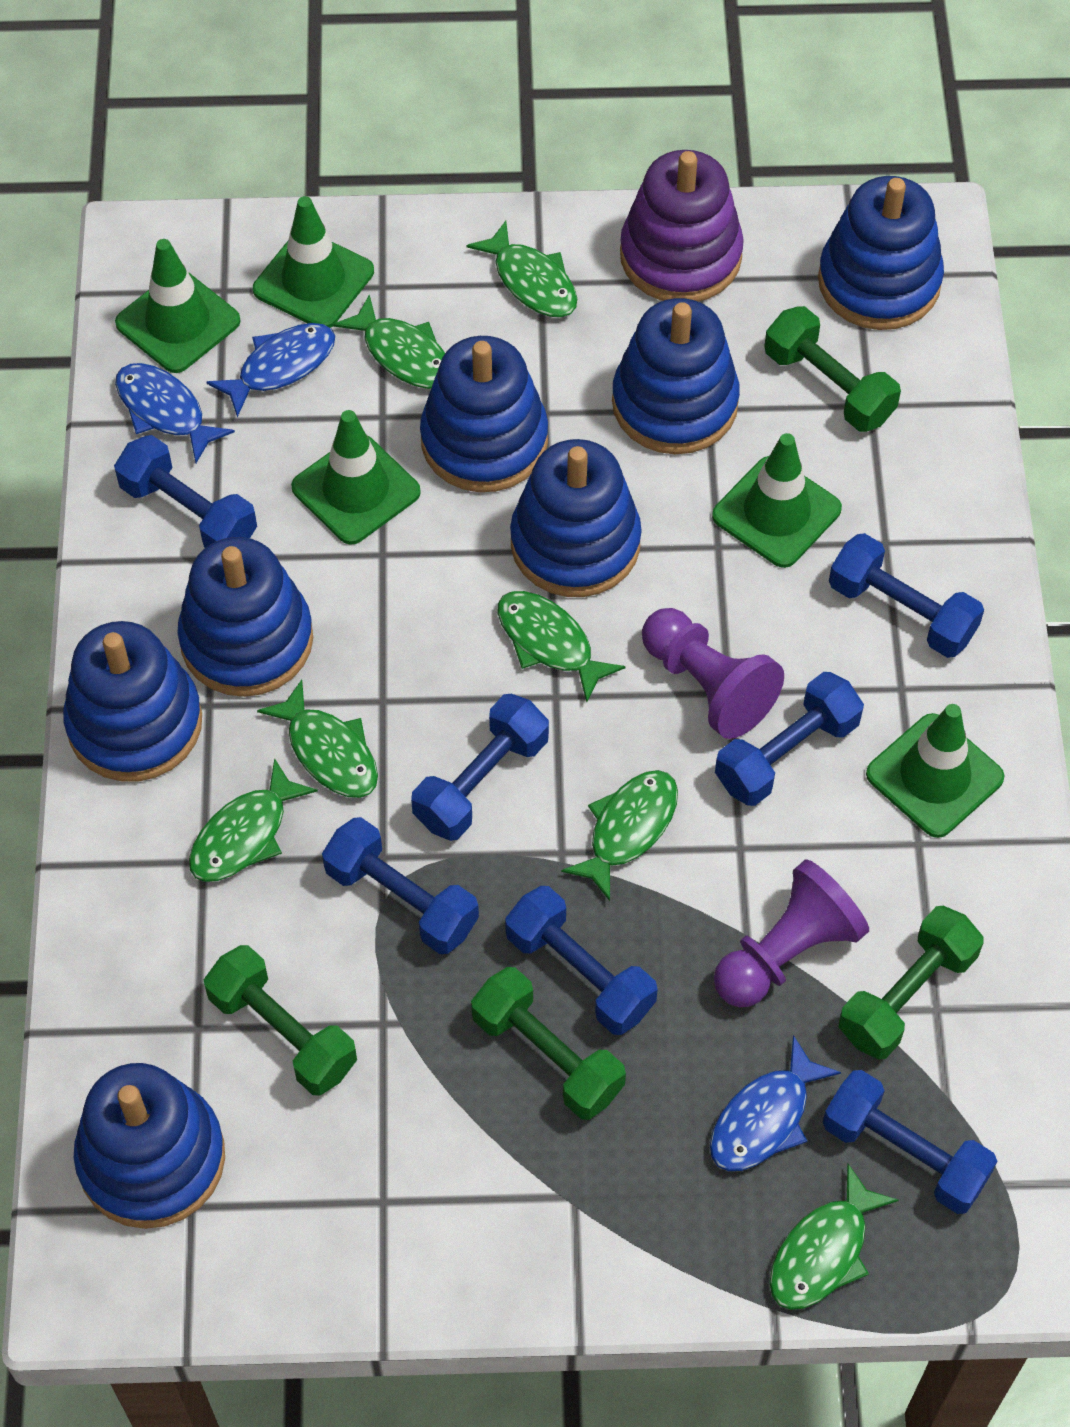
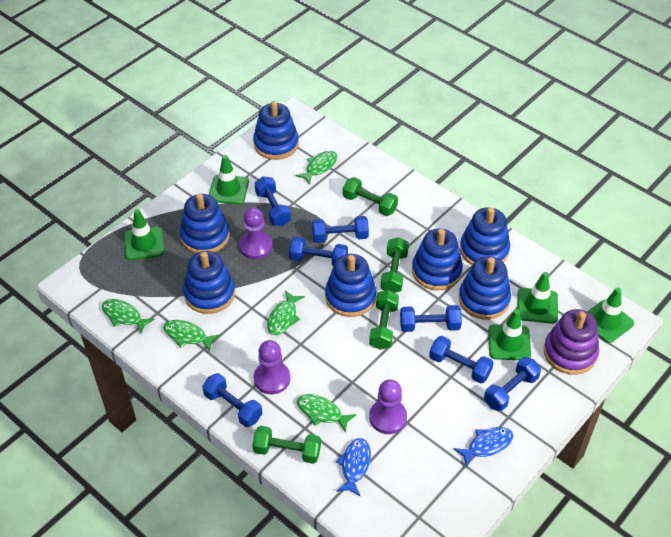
blue fish: [115,363,235,463] [206,323,335,417] [710,1035,841,1171] = 3 -> [336,438,371,497] [454,427,513,468] = 2
green fish: [189,758,318,882] [257,680,378,798] [333,294,445,389] [466,221,577,317] [497,591,626,703] [561,770,678,901] [770,1164,899,1310] = 7 -> [102,299,155,334] [163,320,220,352] [267,290,305,335] [295,151,337,184] [297,394,356,433] = 5
purple pawn: [642,608,784,739] [714,860,869,1007] = 2 -> [239,207,273,259] [253,340,290,394] [369,379,407,434] = 3

